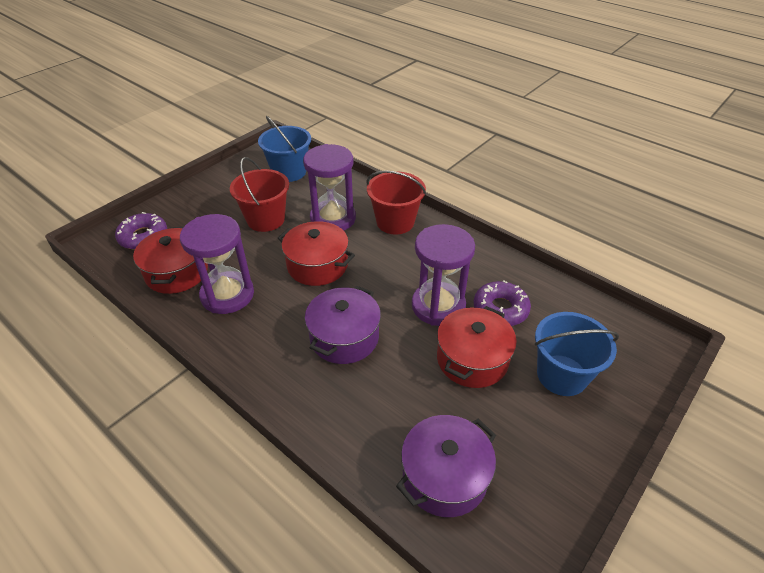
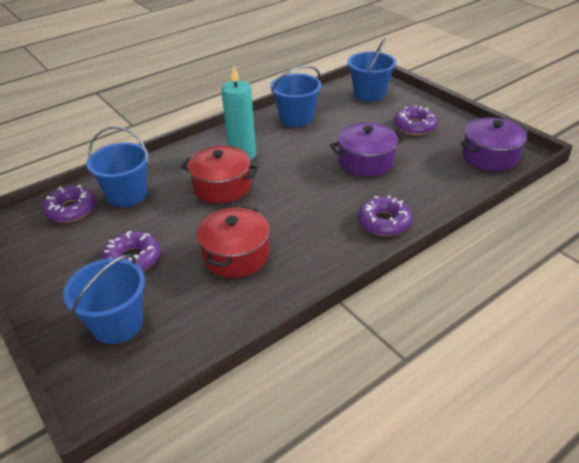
blue bucket: [258,116,311,182] [535,312,619,396] = 2 -> [63,254,145,344] [86,126,149,207] [270,65,322,127] [348,38,396,102] = 4
purple donut: [115,212,167,250] [474,280,531,326] = 2 -> [42,184,96,223] [102,231,160,271] [358,195,412,236] [394,105,438,135] = 4
purple hourglass: [180,214,254,314] [303,144,356,231] [412,224,475,326] = 3 -> none = 0
red bucket: [230,157,289,232] [367,171,426,235] = 2 -> none = 0
red pot: [133,227,208,294] [278,221,355,286] [437,306,517,388] = 3 -> [181,146,259,203] [197,206,270,278] = 2
turquoise candle: none = 0 -> [221,66,256,160] = 1

